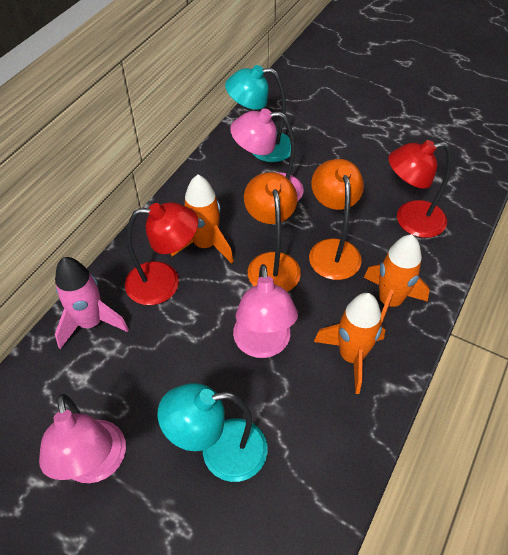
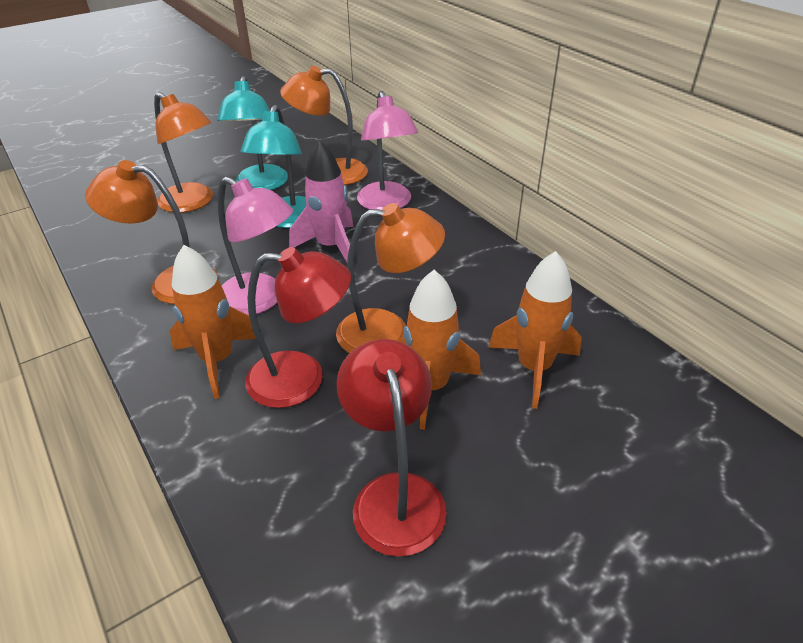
orange lamp: [244,172,301,292] [309,159,364,280] = 2 -> [85,160,218,304] [154,92,213,213] [280,66,368,185] [336,203,445,353] = 4
pink lamp: [39,394,126,483] [230,108,304,202] [233,264,298,358] = 3 -> [217,177,293,315] [357,91,418,210] = 2

